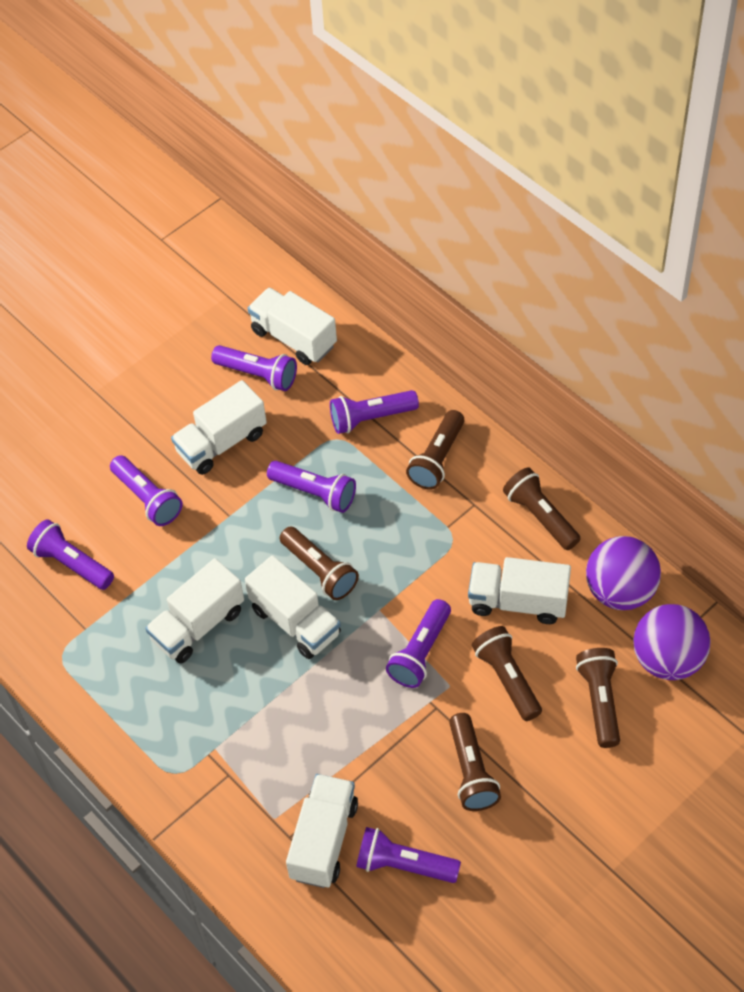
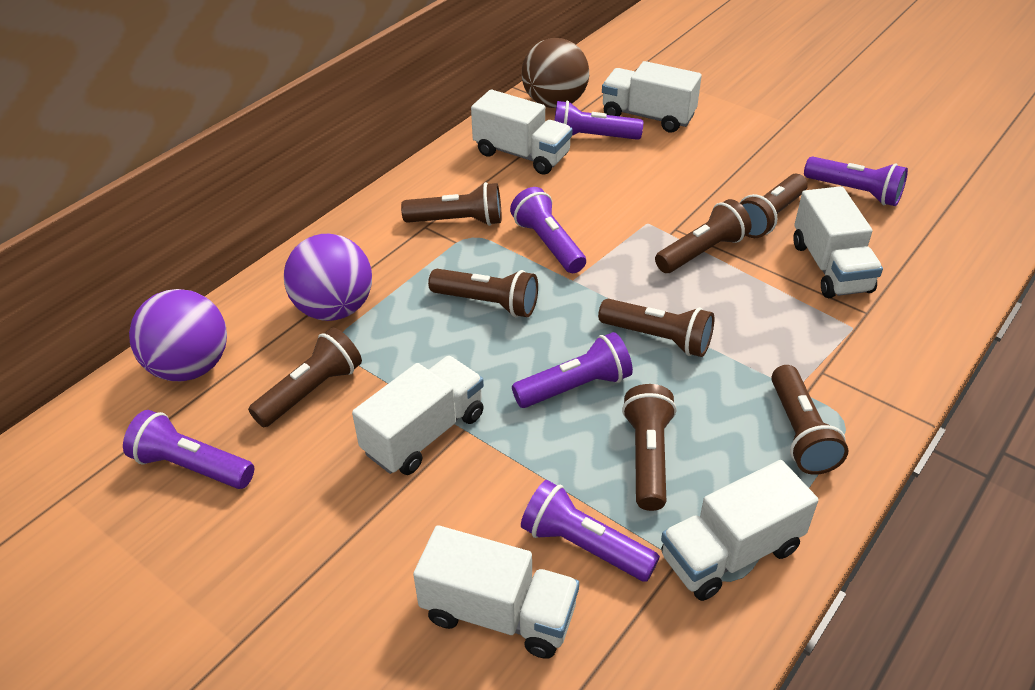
brown ball: none = 0 -> [522,38,589,108] = 1
brown flashlight: [280,526,359,600] [406,410,464,490] [449,713,501,811] [472,626,542,721] [503,467,581,550] [576,648,620,748] = 6 -> [248,328,362,427] [401,182,501,226] [428,269,538,317] [598,299,714,357] [622,384,676,511] [655,199,751,273] [740,174,808,238] [771,365,849,475] = 8
purple flashlight: [27,519,114,590] [110,455,183,526] [211,345,297,391] [267,461,356,513] [330,390,419,434] [356,827,461,883] [386,599,451,688] = 7 -> [123,410,254,489] [510,187,586,273] [512,332,633,408] [521,480,660,582] [554,101,643,140] [804,156,908,206] = 6

